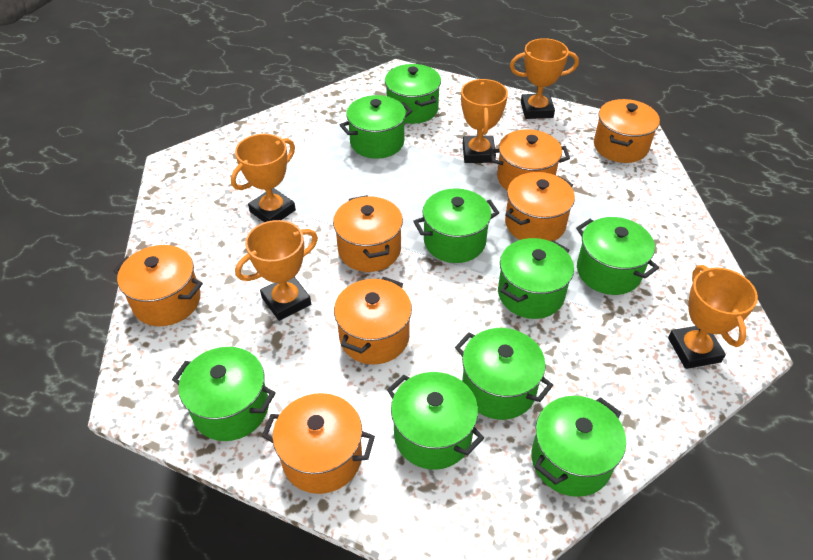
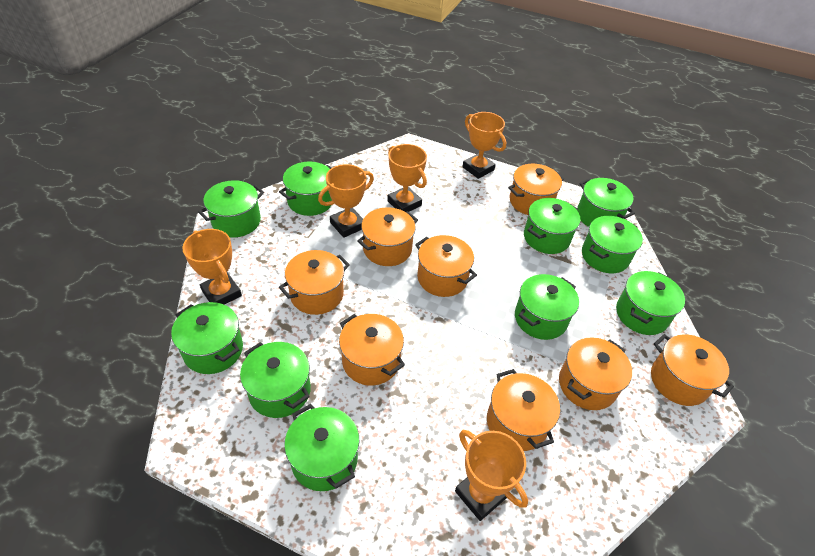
green pot: [172,347,276,441] [340,95,412,159] [385,64,441,124] [387,372,484,470] [413,188,499,263] [455,328,553,420] [498,238,574,319] [531,396,626,497] [576,217,659,295] = 9 -> [171,302,243,374] [198,180,264,237] [240,342,311,418] [279,162,332,216] [284,404,359,491] [515,274,579,340] [524,198,580,254] [577,178,635,227] [582,216,643,273] [616,271,685,335] = 10
orange pot: [113,245,203,326] [262,393,375,494] [333,195,403,272] [334,277,412,365] [490,129,570,190] [505,172,575,241] [594,99,660,163] = 7 -> [279,250,350,315] [339,314,405,386] [357,207,418,266] [415,235,477,297] [487,369,560,451] [508,164,564,215] [559,338,632,410] [651,334,734,406] = 8

